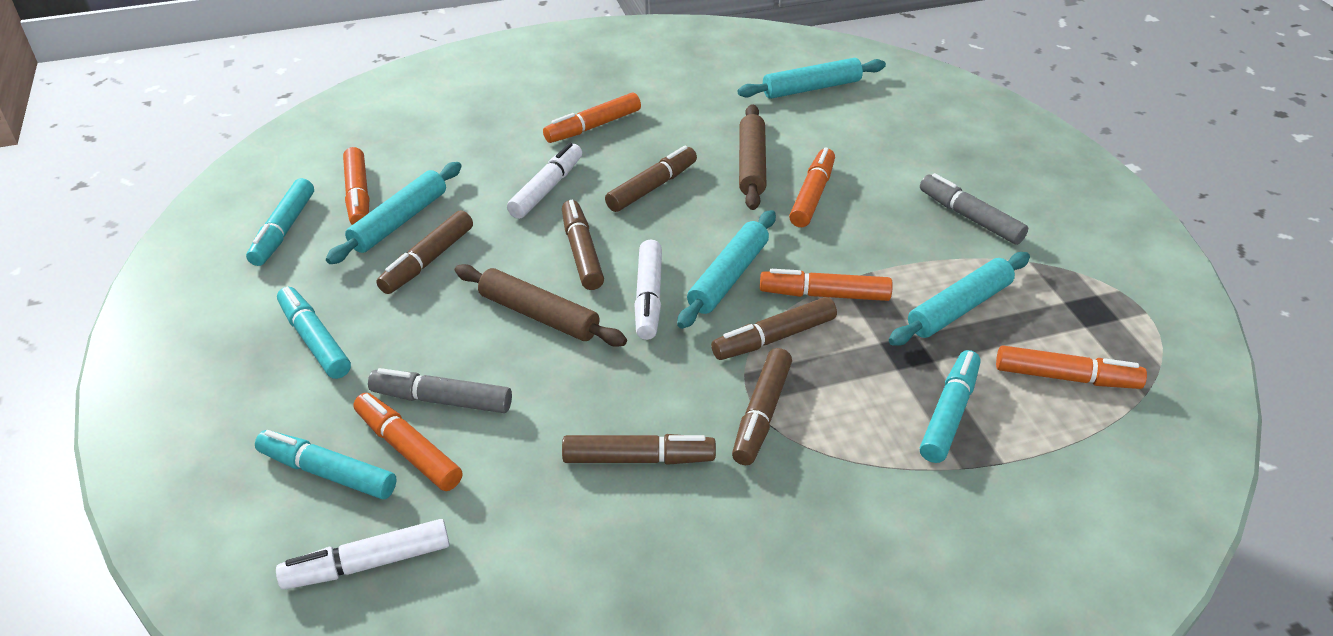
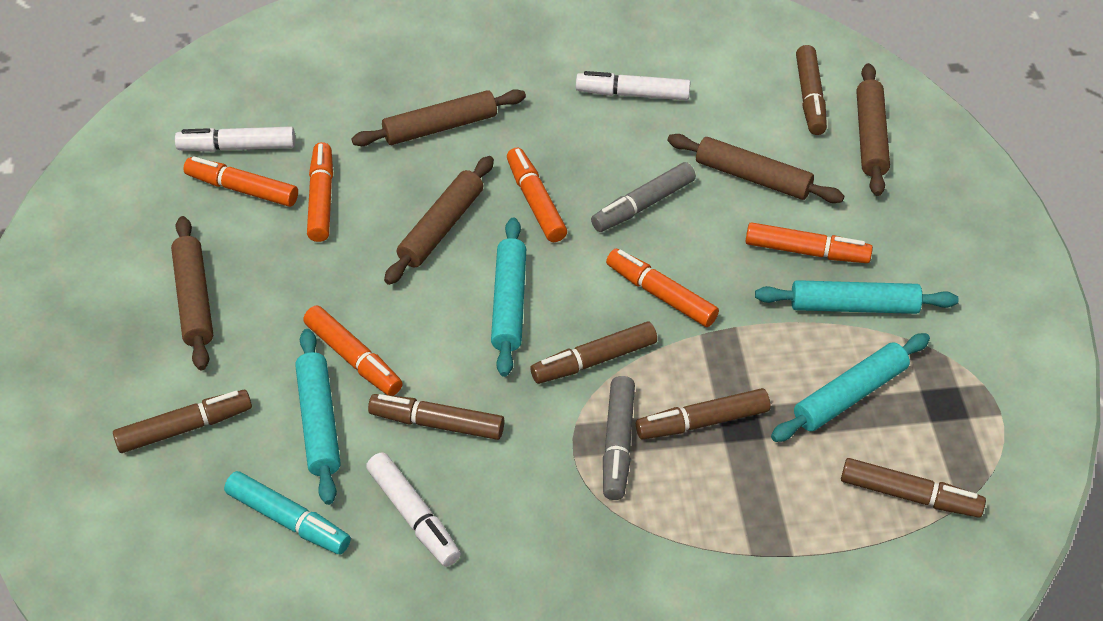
brown rolling pin: [455,264,627,347] [739,104,767,210] = 2 -> [171,216,213,370] [351,89,526,146] [384,156,494,285] [667,134,844,203] [856,63,890,196] = 5
turquoise marker: [246,178,314,266] [255,430,397,499] [277,287,351,379] [920,350,981,463] = 4 -> [224,471,351,554] = 1

